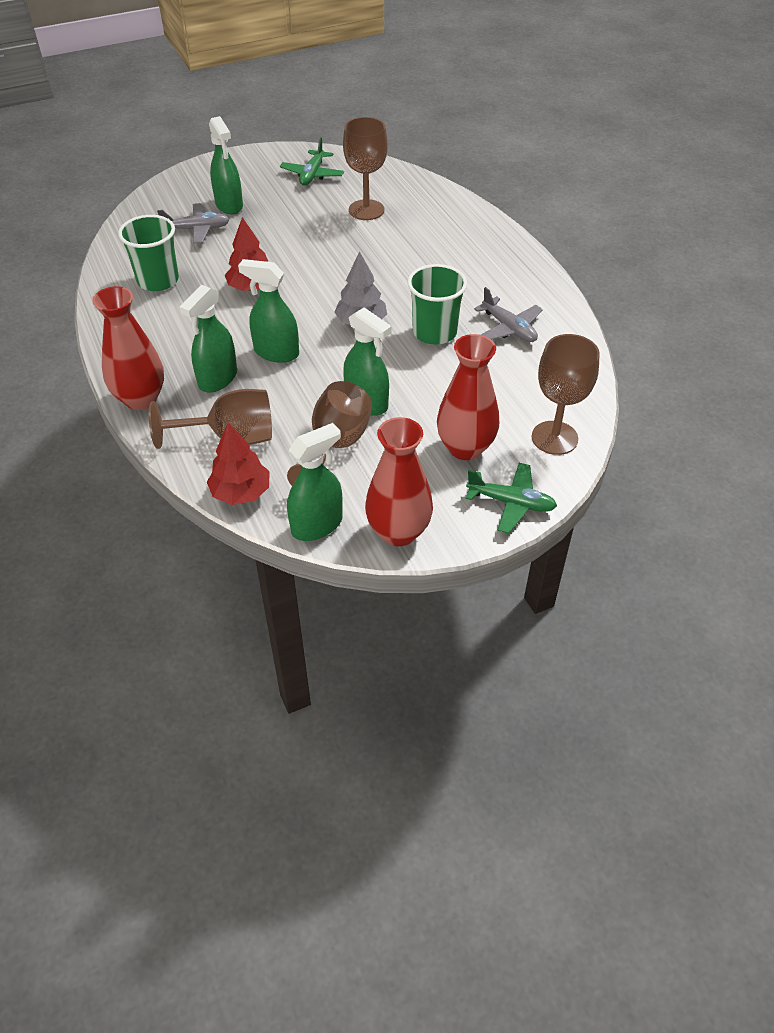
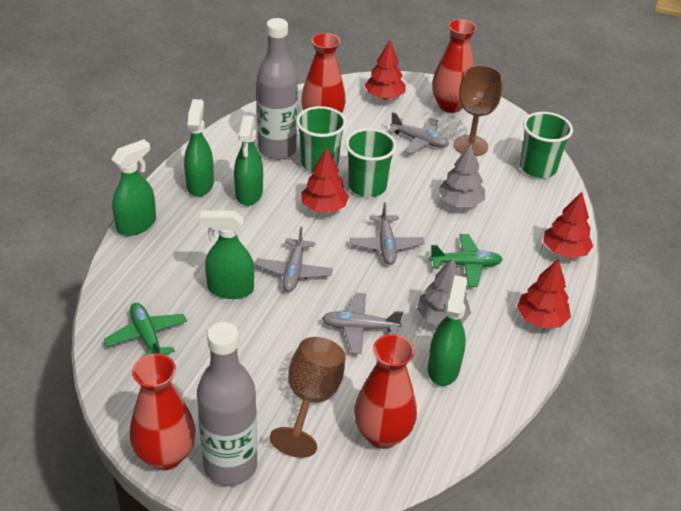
brown goblet: [149,389,272,449] [287,381,372,486] [343,117,388,220] [532,334,600,455] = 4 -> [270,337,346,458] [454,65,503,156] = 2
green cup: [118,215,179,291] [408,264,467,345] = 2 -> [296,106,346,172] [345,128,397,197] [520,112,573,178] = 3
grey bottle: none = 0 -> [197,322,257,486] [257,18,298,160] = 2
grey plane: [157,203,230,244] [474,287,543,342] = 2 -> [255,227,333,292] [322,293,403,354] [350,202,425,265] [388,112,449,154] = 4
grey tree: [334,251,387,325] = 1 -> [417,257,471,326] [438,143,485,207] = 2
red tree: [207,422,270,505] [225,217,268,291] = 2 -> [301,148,349,213] [365,40,406,99] [517,259,571,328] [543,192,593,258] = 4
red vase: [92,286,164,410] [365,417,433,546] [437,334,499,460] = 3 -> [130,353,196,470] [301,33,346,113] [354,334,417,449] [432,19,476,113] = 4

